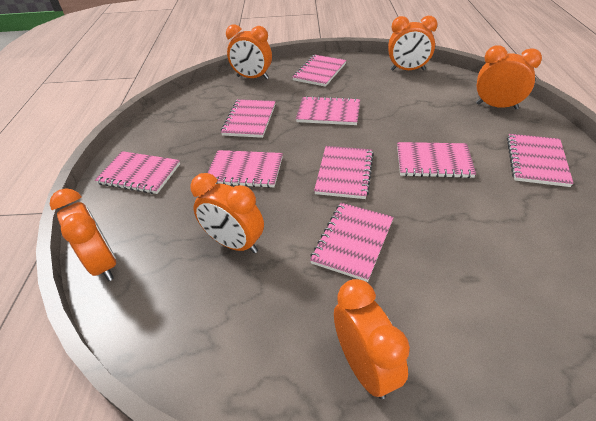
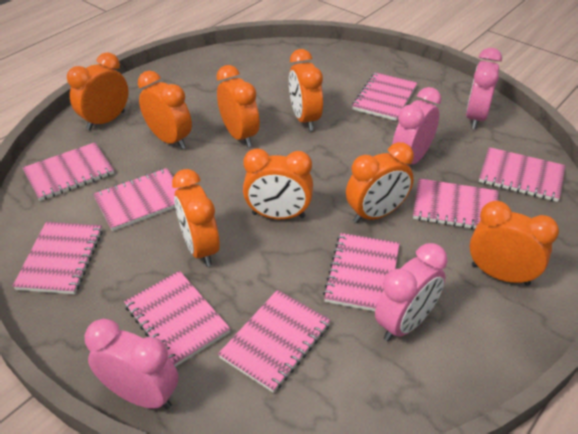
orange clock: [50,188,116,281] [190,173,264,253] [226,24,272,79] [334,279,410,399] [388,16,437,71] [476,45,542,109] = 6 -> [67,52,128,130] [138,71,192,149] [172,169,220,267] [217,65,260,147] [243,148,313,219] [289,49,323,131] [346,142,414,223] [470,201,559,286] = 8
pink clock: none = 0 -> [84,319,179,409] [375,243,448,342] [392,87,441,164] [466,48,502,129] = 4

